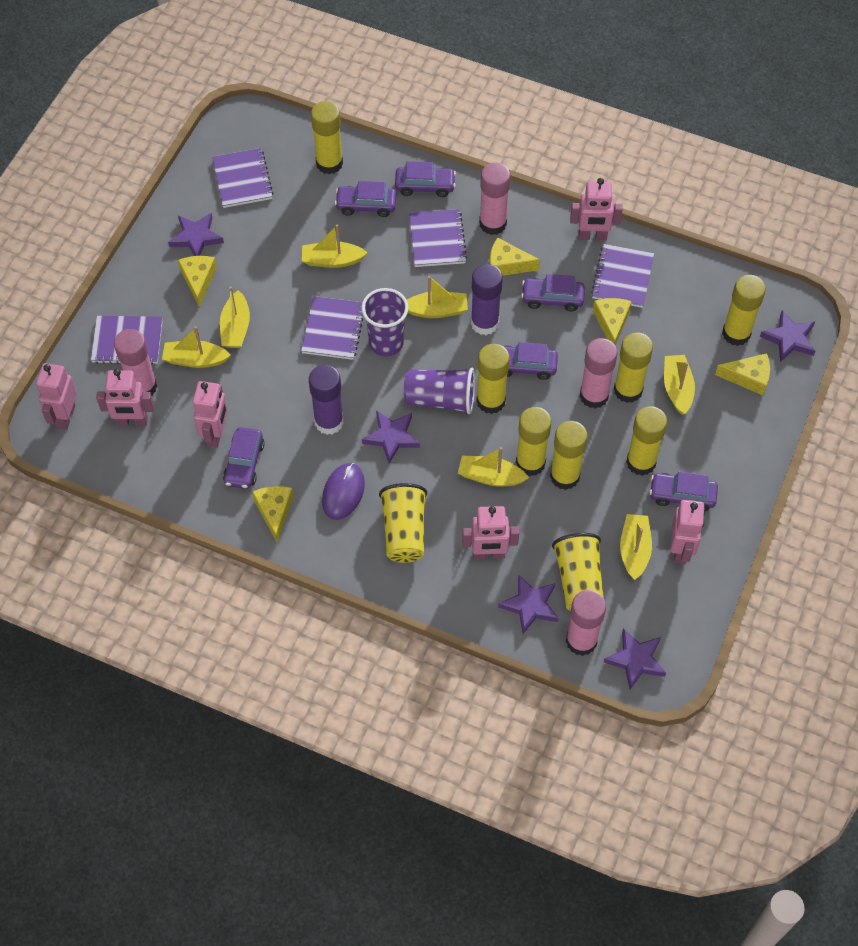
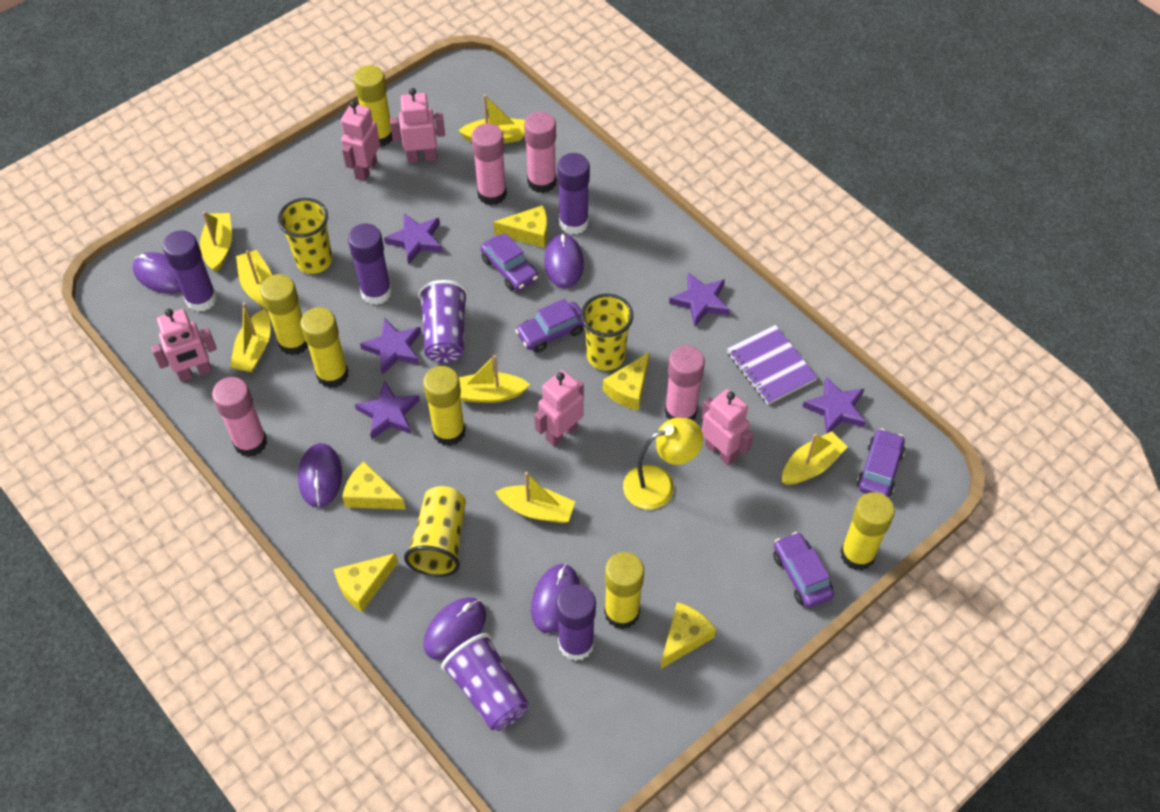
pink robot: [36,363,77,430] [96,369,154,426] [193,381,228,447] [462,506,519,560] [570,178,623,240] [670,500,705,564] = 6 -> [151,309,217,382] [341,101,380,182] [390,88,445,163] [534,370,584,446] [702,389,754,466] = 5
purple car: [223,427,265,489] [335,181,397,217] [395,161,456,197] [503,342,558,380] [521,274,585,312] [650,471,718,511] = 6 -> [480,233,538,291] [515,299,584,353] [773,532,834,608] [857,428,905,497] = 4
purple glue stick: [309,365,344,435] [471,264,503,335] = 2 -> [163,230,217,312] [348,223,392,305] [556,584,596,661] [557,153,590,235] = 4
purple mouse: [322,463,365,520] = 1 -> [133,252,182,294] [298,443,342,508] [423,597,486,660] [531,564,580,633] [544,233,584,288] = 5
purple notebook: [91,316,163,365] [212,148,273,208] [301,296,364,360] [409,209,467,267] [591,244,654,308] = 5 -> [727,325,818,405] = 1
yellow cup: [379,483,427,563] [552,533,604,611] = 2 -> [278,198,333,274] [404,486,466,577] [581,294,633,370] = 3
yellow glue stick: [311,101,343,174] [476,344,510,414] [516,407,552,476] [550,421,588,490] [614,332,653,403] [626,406,667,476] [722,275,766,346] = 7 -> [260,274,308,355] [300,307,349,388] [353,65,392,146] [423,366,466,446] [604,552,644,629] [840,492,895,570] = 6
yellow lamp: none = 0 -> [623,418,703,510] = 1

